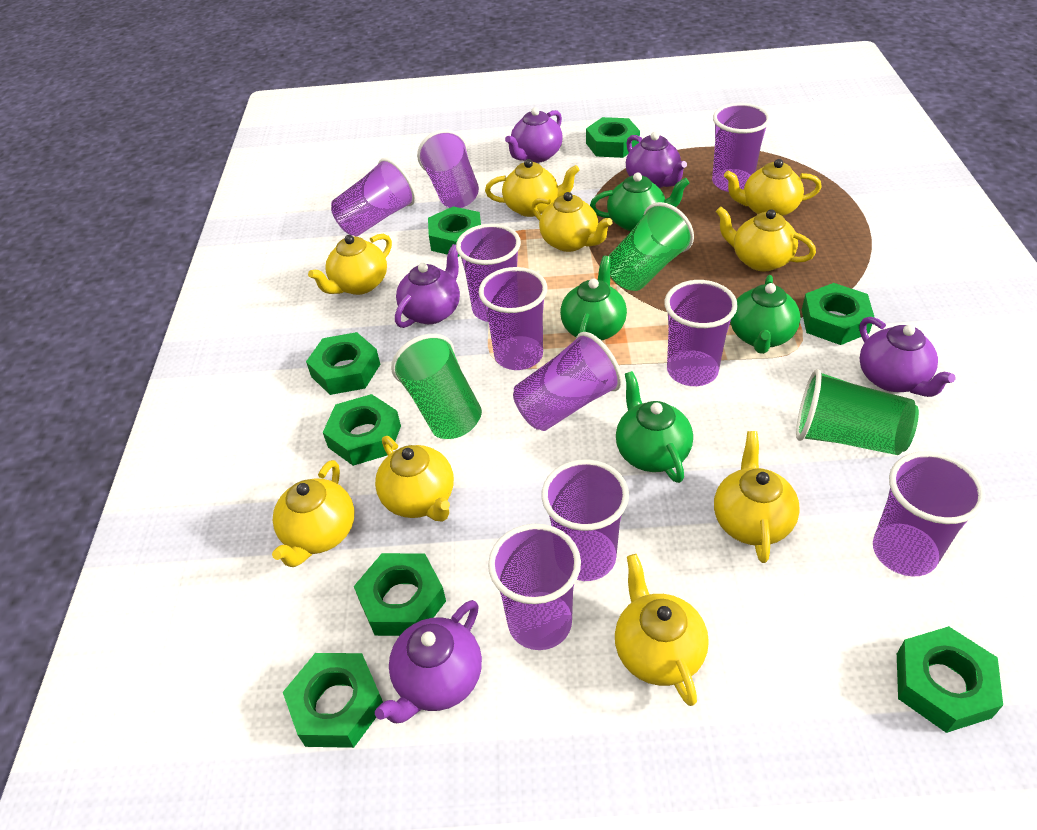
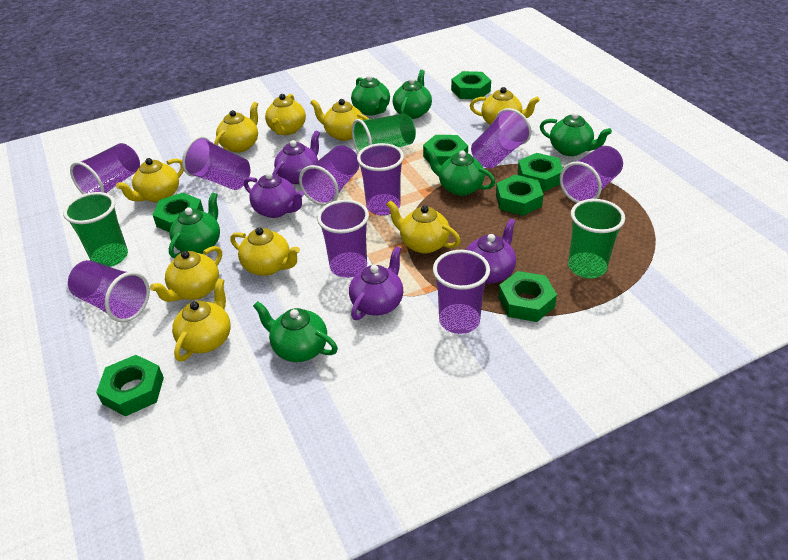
green nut: [283,653,383,748] [306,332,380,395] [323,394,401,466] [354,553,446,636] [428,206,481,257] [586,117,640,158] [802,283,874,345] [897,626,1003,733] = 8 -> [96,355,164,417] [153,193,204,232] [423,135,468,166] [451,71,491,99] [496,175,544,216] [498,271,557,322] [517,153,563,192] = 7
green teapot: [560,256,627,341] [590,172,689,231] [616,371,693,483] [730,275,800,354] = 4 -> [169,192,220,258] [253,301,338,362] [351,75,390,116] [393,70,432,119] [426,148,496,196] [540,112,612,156] = 6
purple cup: [331,158,416,236] [417,130,479,208] [456,224,521,322] [479,267,548,370] [488,524,581,650] [513,332,622,431] [542,459,629,581] [664,280,738,386] [712,103,771,192] [873,451,985,577] = 10 -> [68,260,150,322] [70,143,140,194] [182,136,251,190] [299,145,360,206] [317,200,369,278] [357,143,404,215] [433,250,490,334] [471,108,532,168] [560,146,623,203] = 9
purple teapot: [375,600,482,723] [395,244,460,328] [505,107,563,163] [626,132,687,188] [859,317,956,397] = 5 -> [244,172,304,218] [273,130,320,184] [349,246,403,320] [466,219,516,284] = 4

